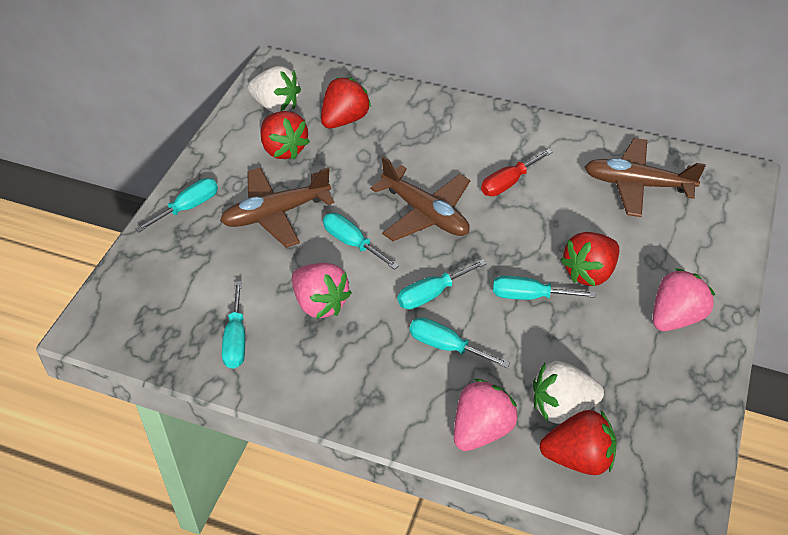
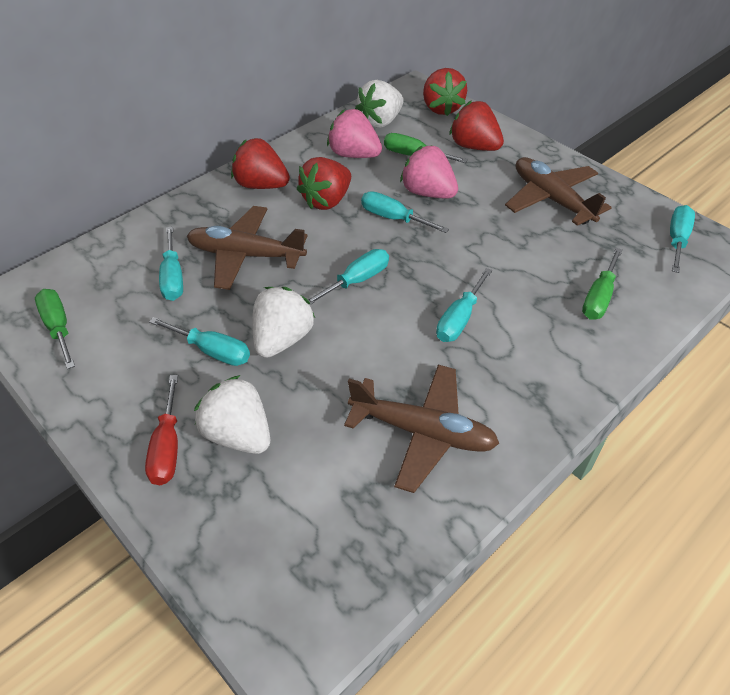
green screwdriver: none = 0 -> [35,289,75,369] [384,133,468,163] [582,248,623,320] = 3
pink strawberry: [292,263,352,319] [454,379,519,451] [653,268,715,331] = 3 -> [327,109,382,158] [400,145,458,198] = 2
white strawberry: [248,66,301,113] [533,361,604,424] = 2 -> [194,375,270,454] [252,287,315,358] [355,80,404,128] = 3

